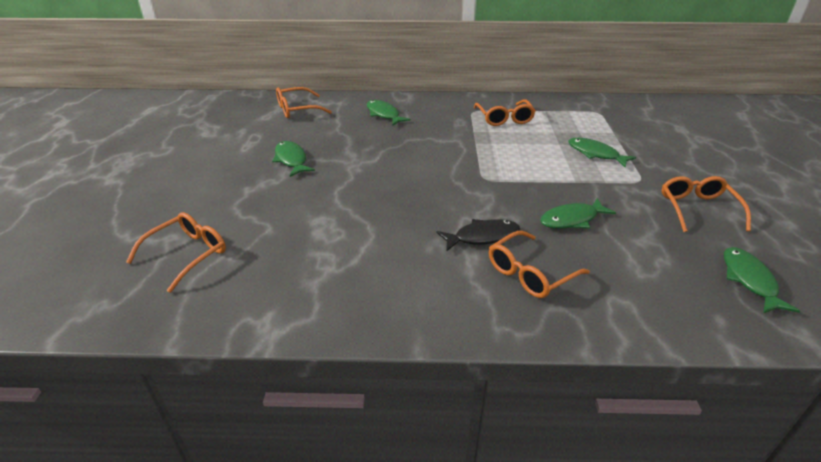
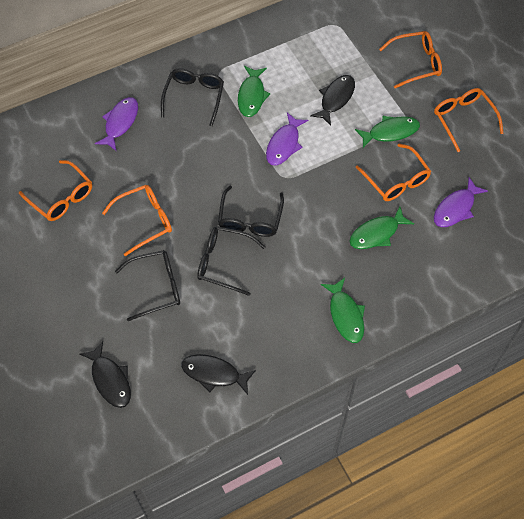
black fish: [437,219,520,252] = 1 -> [79,341,131,408] [181,354,256,395] [310,75,355,126] = 3
black glasses: none = 0 -> [115,250,180,321] [161,68,224,126] [197,226,265,296] [218,186,284,237] = 4
green fish: [272,141,315,177] [367,100,411,126] [540,198,616,229] [568,138,636,168] [724,247,800,313] = 5 -> [238,66,270,117] [321,278,365,343] [349,206,414,249] [355,116,420,148] = 4
purple fish: none = 0 -> [95,97,138,151] [266,113,308,166] [434,177,488,227] = 3

